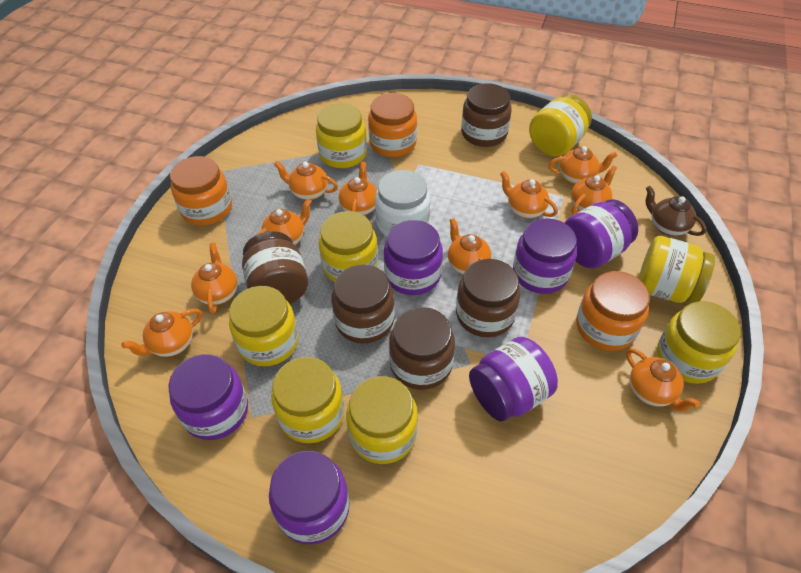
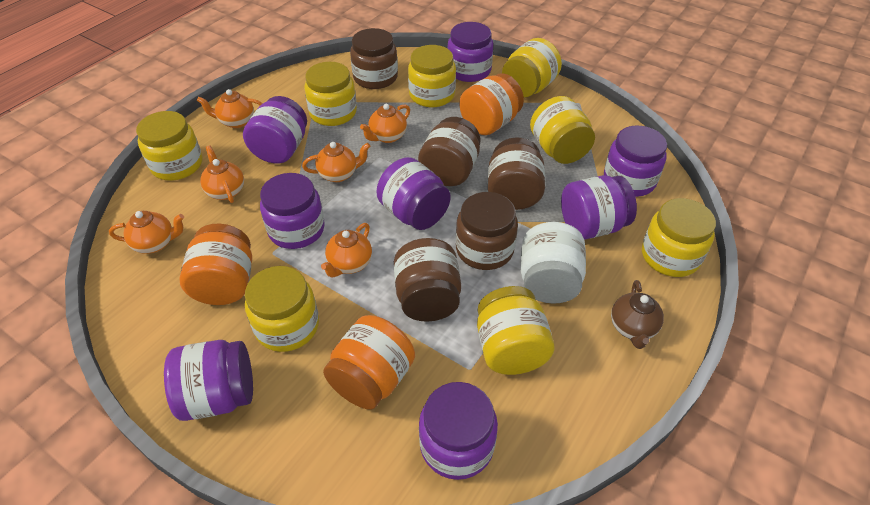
orange teapot: [121,309,202,357] [191,243,238,314] [256,199,312,245] [274,161,338,200] [339,161,377,215] [448,218,491,275] [500,171,558,219] [548,146,617,184] [571,165,617,214] [626,348,700,412] = 10 -> [109,211,184,254] [197,89,263,128] [200,146,244,203] [302,142,371,182] [321,223,372,277] [360,104,410,143] = 6
purple jar: [169,354,248,440] [269,451,350,544] [384,220,443,295] [469,337,558,421] [513,218,577,294] [565,199,638,269] = 6 -> [164,340,253,421] [243,96,307,163] [260,173,325,249] [376,157,451,230] [419,382,498,480] [448,22,493,82] [561,175,637,240] [604,126,667,197] = 8

